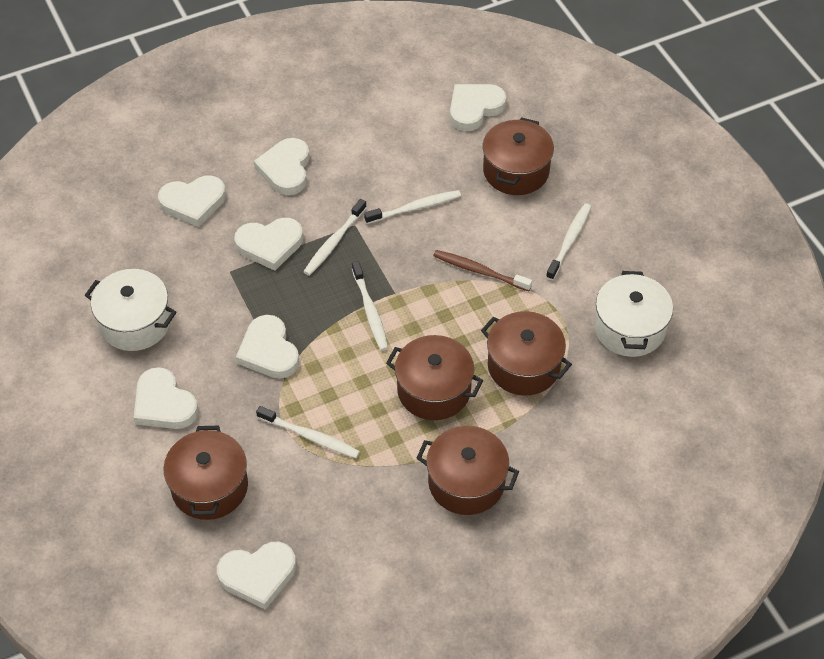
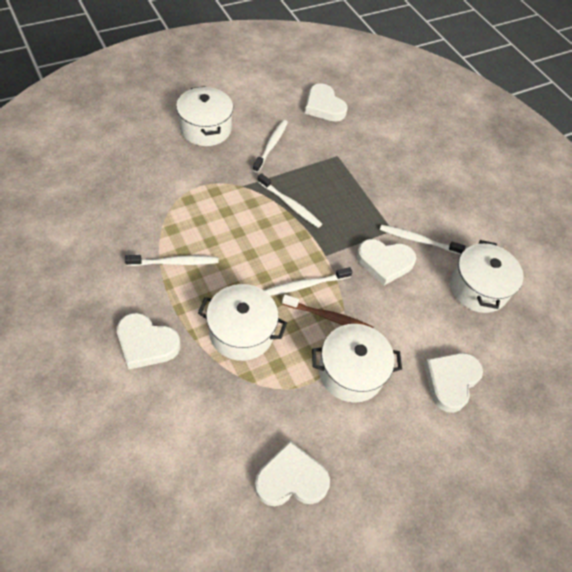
brown pot: [164,426,248,520] [386,335,483,420] [417,426,519,515] [481,311,572,396] [483,117,554,195] = 5 -> none = 0
white heart: [134,367,198,429] [158,175,226,227] [217,542,296,610] [234,218,303,271] [236,315,299,379] [254,138,310,195] [450,84,507,131] = 7 -> [117,313,181,369] [255,441,330,506] [305,83,347,122] [357,239,416,286] [424,353,483,413] = 5
white pot: [85,269,176,351] [594,271,673,357] = 2 -> [176,86,233,146] [198,284,287,361] [312,324,402,403] [450,240,523,313] = 4

